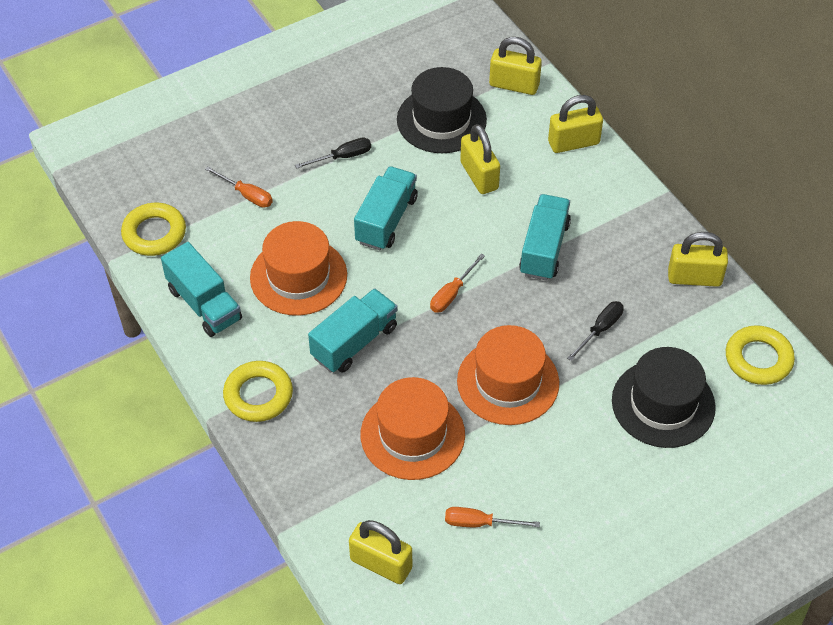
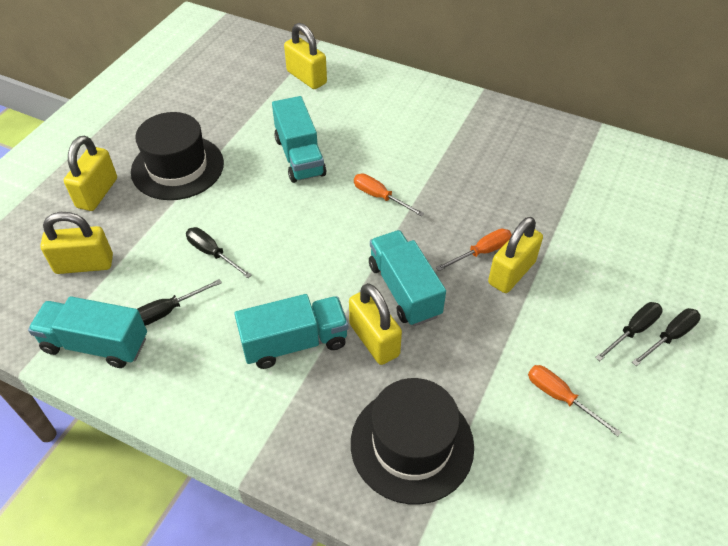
black screwdriver: [295,138,371,169] [567,301,624,361] = 2 -> [138,279,222,326] [186,227,252,278] [595,302,663,361] [632,308,701,366] = 4
orange hat: [250,221,347,316] [361,377,465,480] [457,325,559,425] = 3 -> none = 0
yellow ring: [121,203,186,256] [223,361,293,422] [726,325,795,385] = 3 -> none = 0

